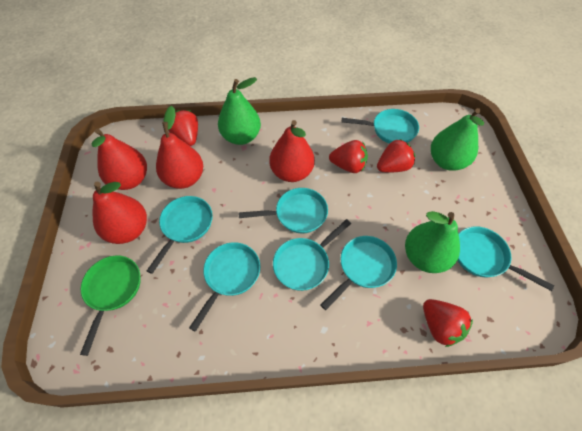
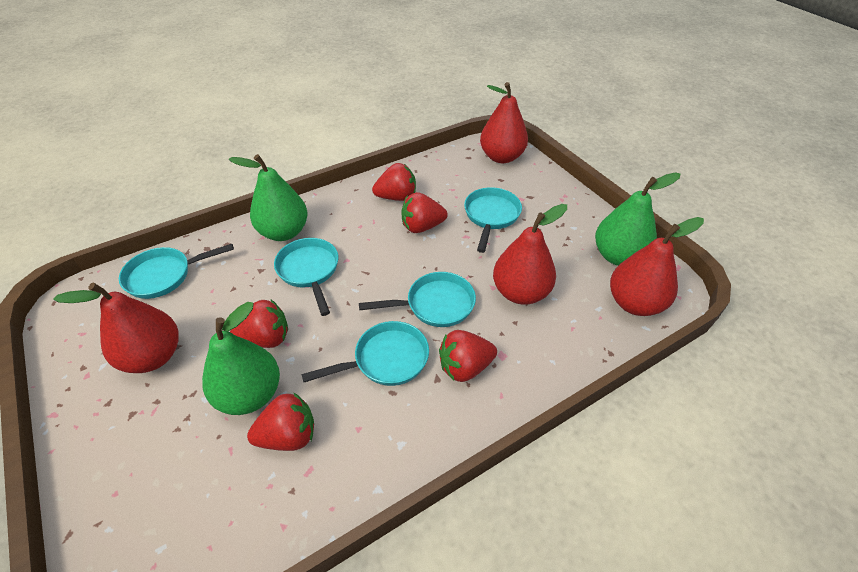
green pan: [80,256,141,356] = 1 -> none = 0
red strawberry: [168,110,198,146] [329,140,368,173] [377,139,415,172] [423,299,473,347] = 4 -> [230,300,288,348] [247,392,314,451] [372,163,416,201] [401,192,448,233] [439,330,497,382] = 5
turquoise pan: [147,196,213,274] [189,242,260,332] [238,188,328,234] [273,219,351,291] [320,236,397,310] [342,109,419,144] [457,226,554,291] = 7 -> [119,244,234,299] [274,238,338,316] [301,321,429,386] [359,272,476,327] [464,187,522,253] = 5

